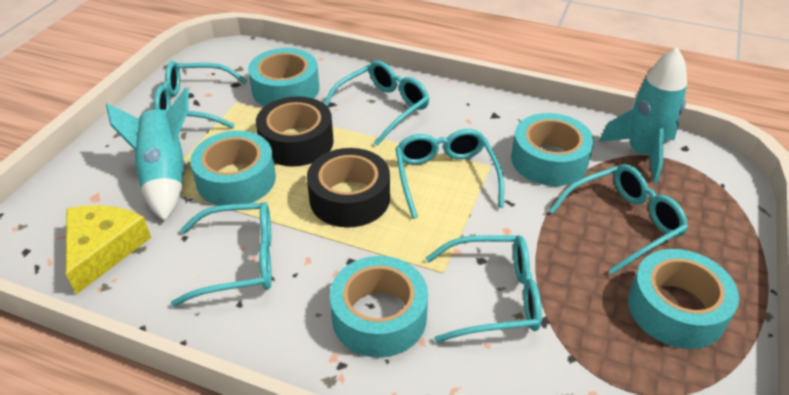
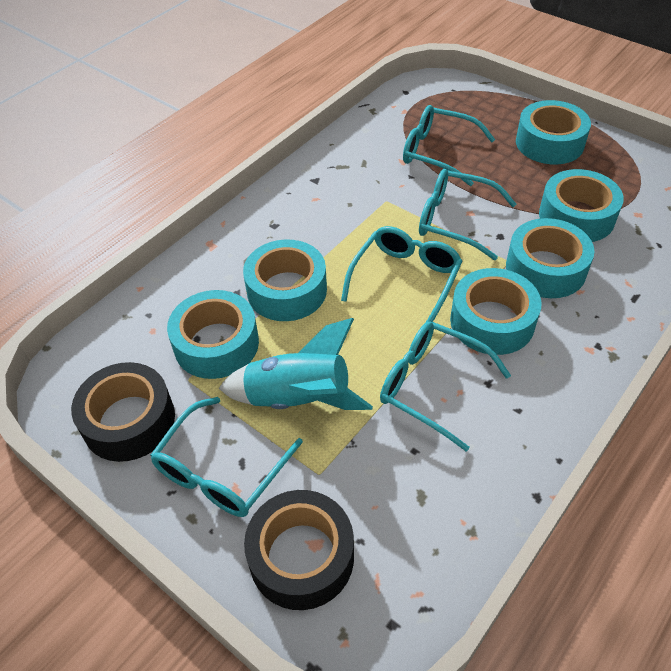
turquoise glasses: [154,61,247,129] [171,202,272,307] [324,61,430,146] [395,129,504,219] [426,235,542,343] [549,164,688,274] = 6 -> [150,397,303,517] [341,226,462,322] [380,321,511,451] [403,105,495,186] [419,169,516,260] = 5
turquoise rocket: [106,87,189,221] [599,47,687,183] = 2 -> [218,318,373,410] = 1
turquoise tape: [190,131,276,206] [248,48,319,106] [330,256,428,358] [511,113,594,186] [628,249,739,349] = 5 -> [167,290,259,379] [243,239,327,321] [450,268,542,355] [506,218,594,298] [516,100,591,164] [539,169,624,242] = 6
yellow cheese: [66,205,151,295] = 1 -> none = 0

